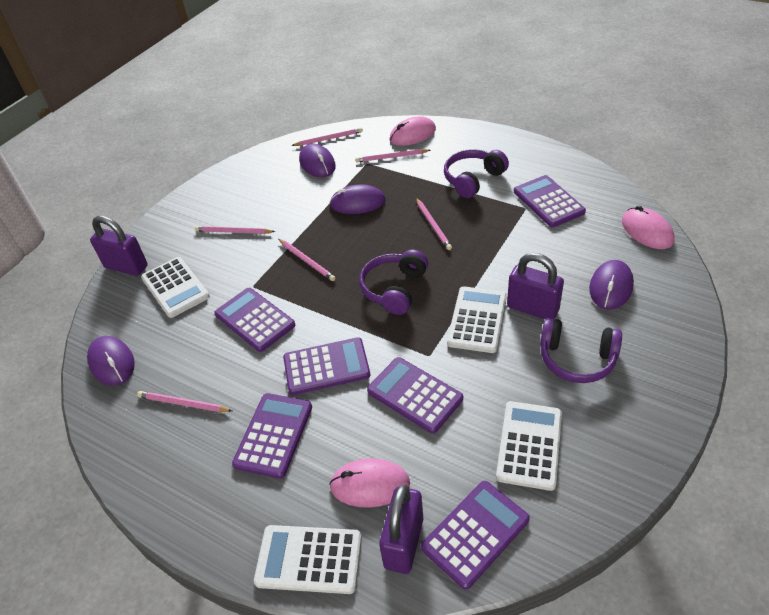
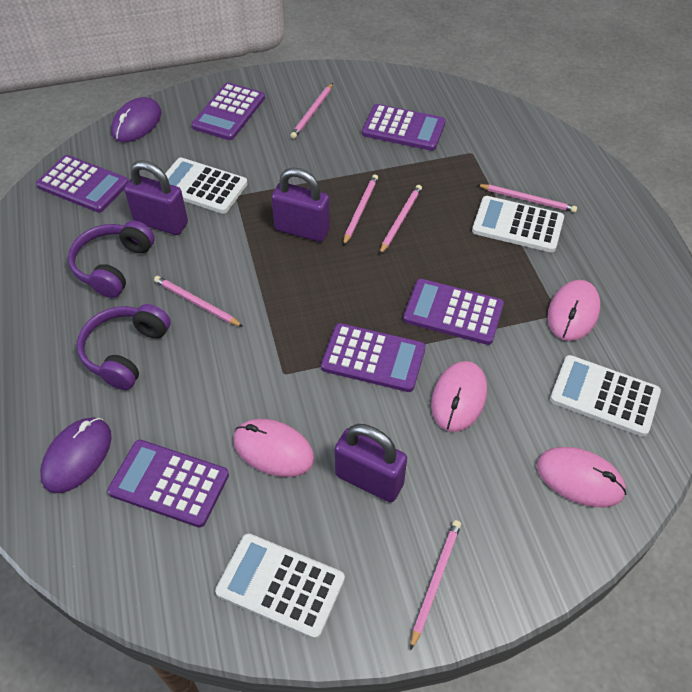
pink mouse: [329,458,410,508] [389,117,436,146] [622,206,675,249] = 3 -> [233,419,314,477] [431,361,487,432] [537,447,626,507] [548,280,600,341] = 4
purple headphones: [359,250,428,315] [444,149,509,198] [540,318,622,383] = 3 -> [68,221,155,298] [77,304,171,390] = 2
purple mouse: [87,336,135,386] [299,144,336,177] [329,184,386,214] [589,260,634,310] = 4 -> [40,418,111,493] [111,97,161,142] = 2

